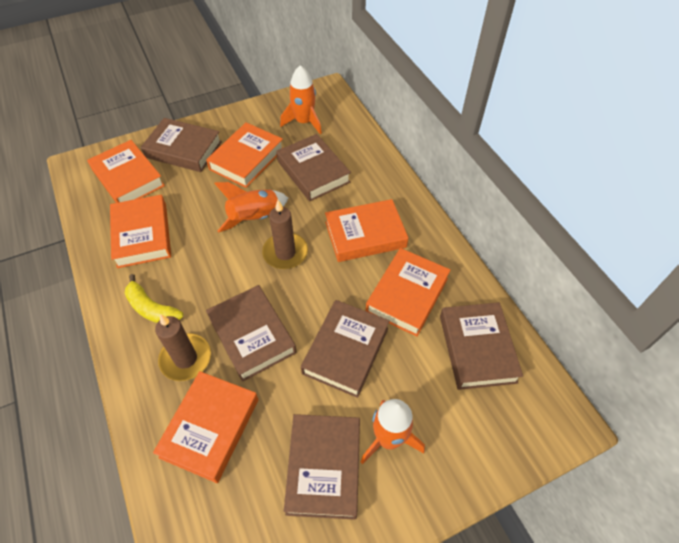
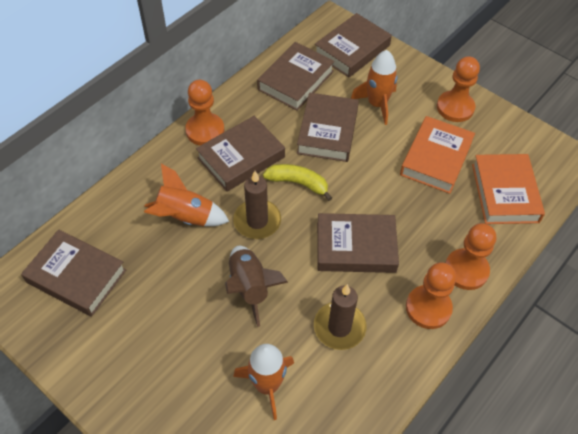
brown rocket: none = 0 -> [225,246,288,327] = 1
orange book: [87,140,165,203] [110,195,171,268] [153,371,258,483] [206,122,283,188] [325,199,408,262] [366,248,451,337] = 6 -> [400,116,475,194] [472,154,545,224] = 2
orange pawn: none = 0 -> [185,80,224,146] [406,262,456,329] [437,56,480,122] [445,223,496,290] = 4

